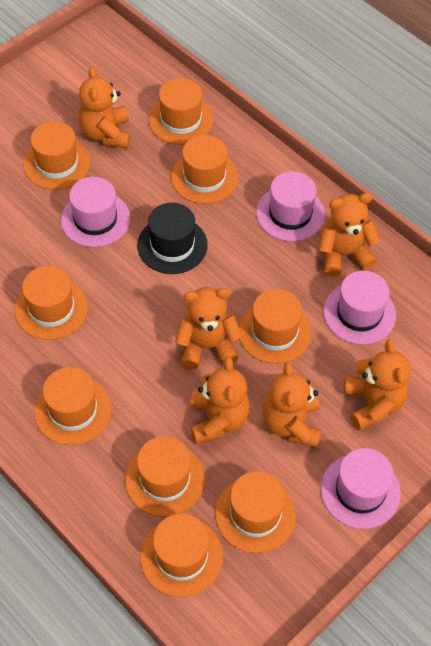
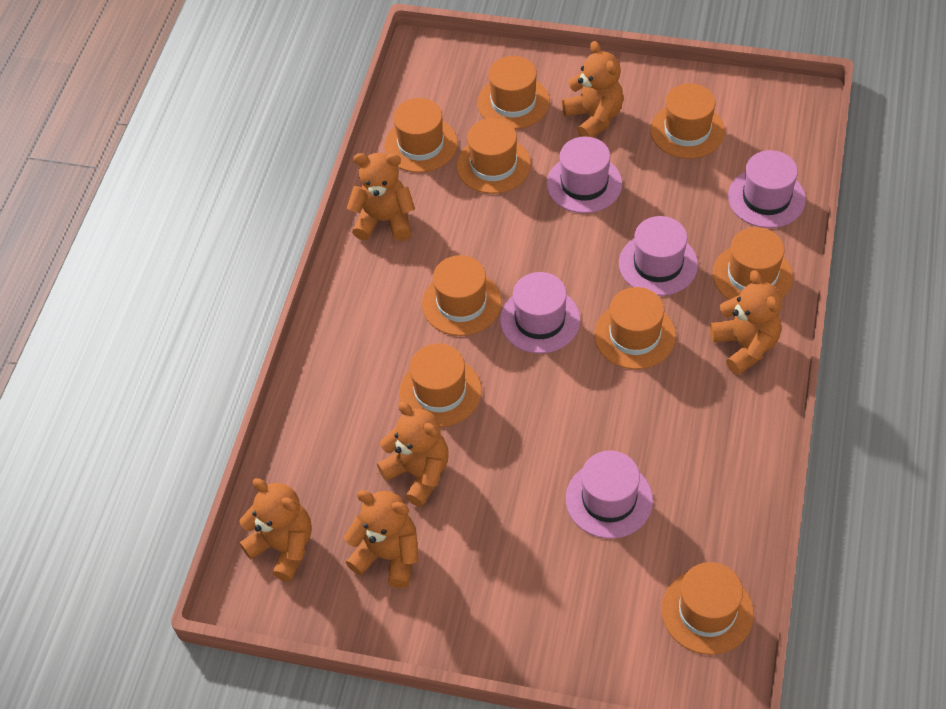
black hat: [137,203,208,274] = 1 -> none = 0
pink hat: [61,177,130,247] [256,171,325,242] [320,448,401,529] [323,271,396,345] = 4 -> [500,272,580,353] [547,136,622,213] [566,451,653,539] [619,216,698,296] [728,150,806,228] = 5

